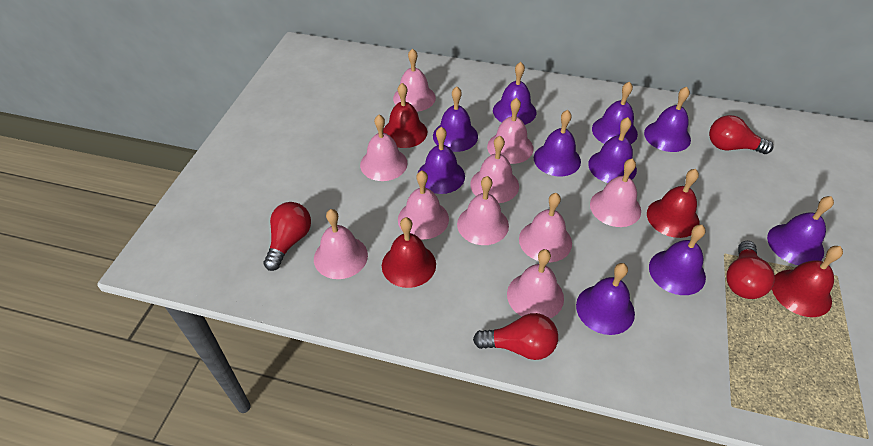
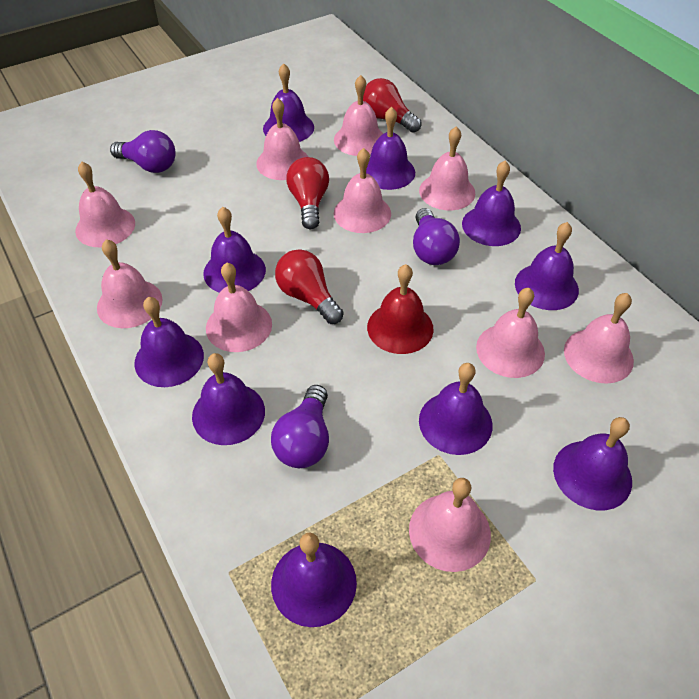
purple light bulb: none = 0 -> [110,130,176,173] [271,385,329,468] [413,208,460,265] = 3
red bell: [382,217,436,288] [383,83,427,148] [647,169,699,238] [772,246,843,317] = 4 -> [367,264,434,354] = 1
red light bulb: [263,202,311,271] [473,313,558,360] [709,115,773,154] [726,241,775,299] = 4 -> [275,249,344,324] [286,157,329,229] [363,78,421,133] = 3

